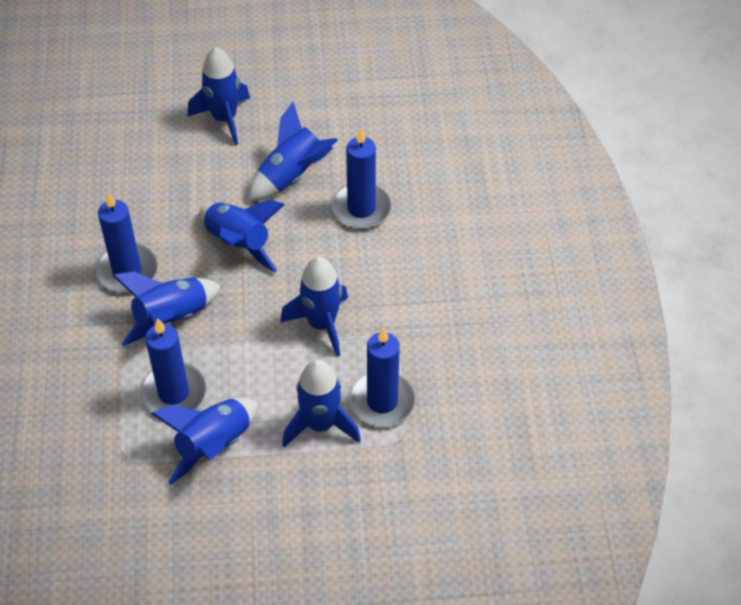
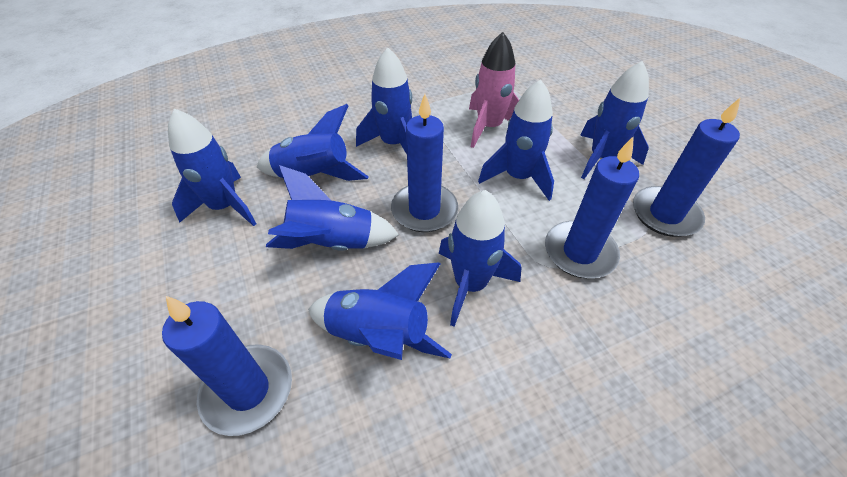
blue rocket: [113,272,221,346] [151,398,258,485] [188,47,250,145] [199,200,285,272] [248,102,338,201] [280,257,348,357] [282,360,361,447] = 7 -> [168,109,256,226] [257,104,369,181] [266,165,399,251] [308,262,452,360] [356,48,412,154] [439,190,522,327] [478,79,554,201] [580,61,649,179] = 8
pink rocket: none = 0 -> [469,32,519,148] = 1

